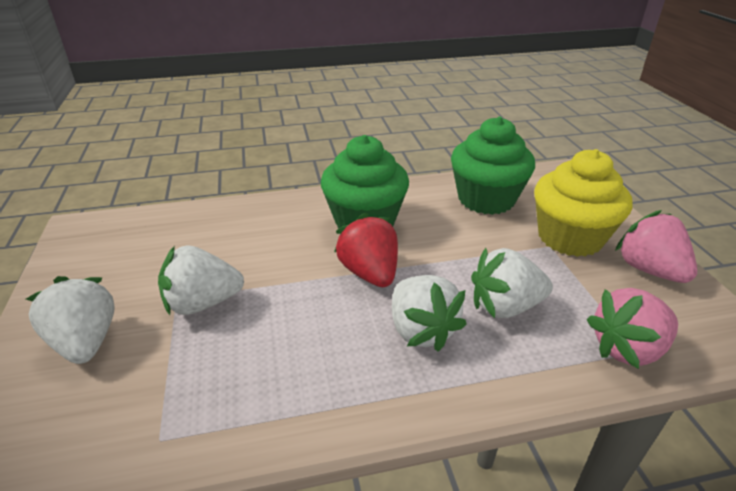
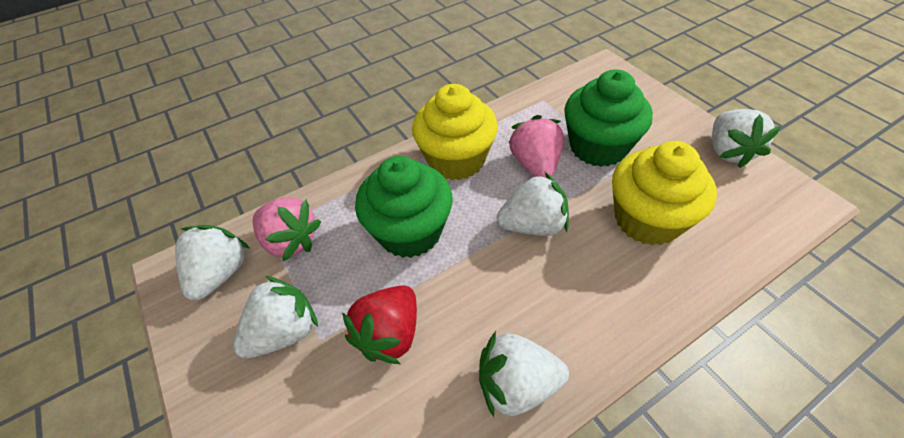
white strawberry: [26,276,115,364] [158,245,244,315] [392,275,467,352] [471,248,553,318] = 4 -> [175,225,250,301] [233,276,318,358] [479,331,569,417] [497,172,569,236] [712,109,781,168] = 5
yellow cupcake: [534,149,633,257] = 1 -> [412,84,498,180] [612,141,717,246] = 2

